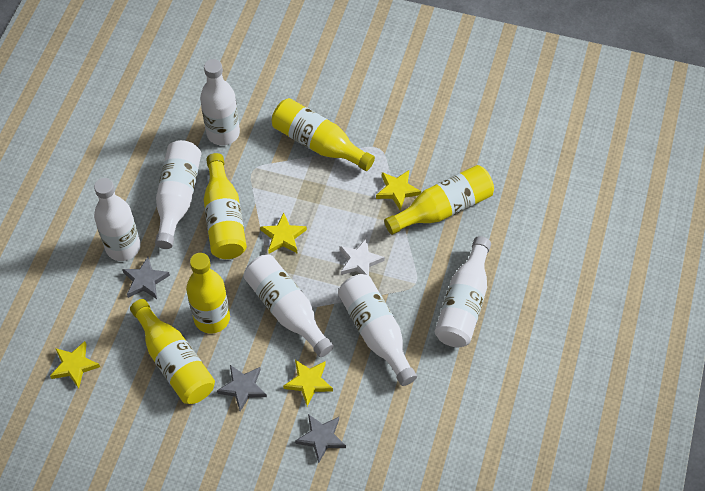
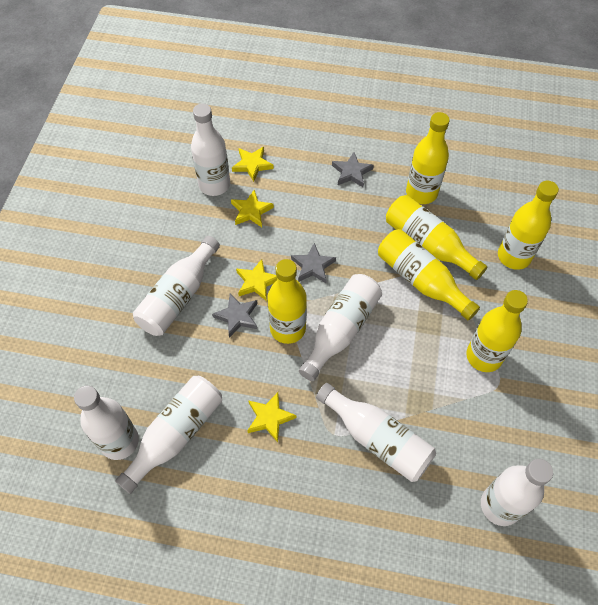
white bottle: [94,178,141,261] [155,140,201,249] [200,59,240,145] [244,255,334,357] [338,274,417,386] [435,236,491,347] = 6 -> [74,385,139,460] [115,376,222,494] [133,236,220,336] [191,104,230,196] [299,274,382,381] [316,383,436,482] [481,459,553,526] = 7
white star: [340,238,385,275] = 1 -> none = 0
yellow bottle: [130,299,215,404] [186,253,230,334] [204,153,247,259] [272,98,375,171] [384,165,494,235] = 5 -> [267,259,307,344] [378,229,480,320] [386,195,487,280] [406,112,450,204] [466,290,528,372] [498,181,559,270] = 6

